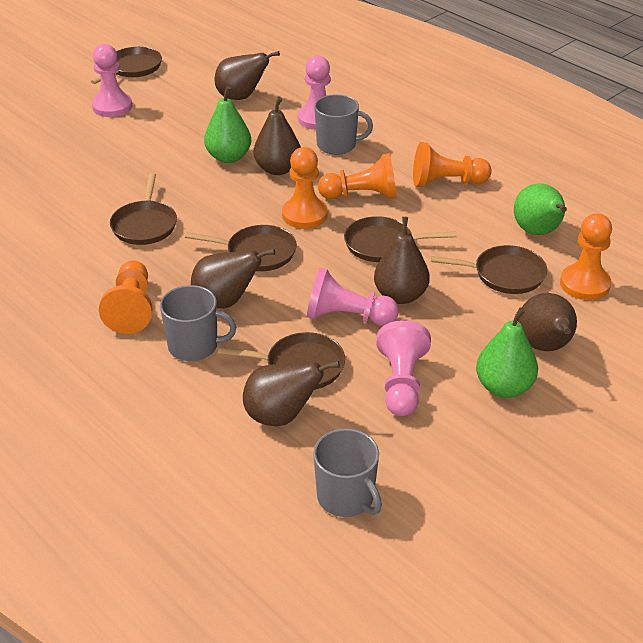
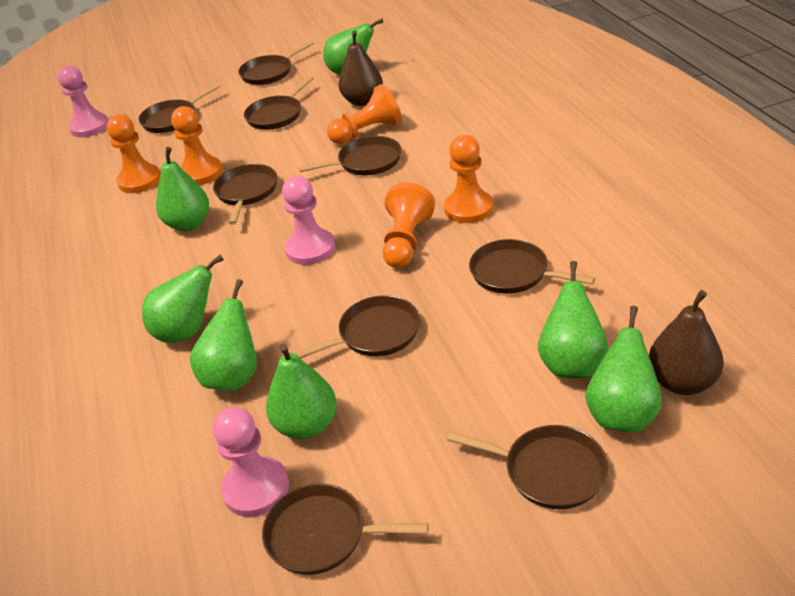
brown pan: [91,47,162,84] [110,173,177,245] [185,225,297,271] [218,332,345,390] [344,216,456,262] [431,245,547,294] = 6 -> [138,83,221,133] [213,164,277,225] [238,41,314,85] [244,76,314,130] [262,483,429,575] [294,295,420,358] [299,136,402,176] [447,425,608,509] [469,239,595,294] = 9
brown pear: [191,249,275,309] [215,51,280,100] [243,361,340,426] [254,97,301,175] [374,217,430,304] [518,293,577,351] = 6 -> [338,30,383,106] [649,290,724,395] = 2
green pear: [204,86,251,163] [476,307,538,398] [514,183,567,235] = 3 -> [142,255,224,343] [156,147,209,231] [190,279,257,391] [266,344,337,439] [323,18,383,75] [538,261,608,378] [585,306,662,433] = 7
grey mug: [160,285,236,361] [313,429,382,517] [314,94,373,155] = 3 -> none = 0
pink pawn: [92,44,132,117] [298,55,331,130] [307,268,399,326] [376,320,431,416] = 4 -> [58,65,108,137] [213,407,289,517] [282,176,335,265] = 3

